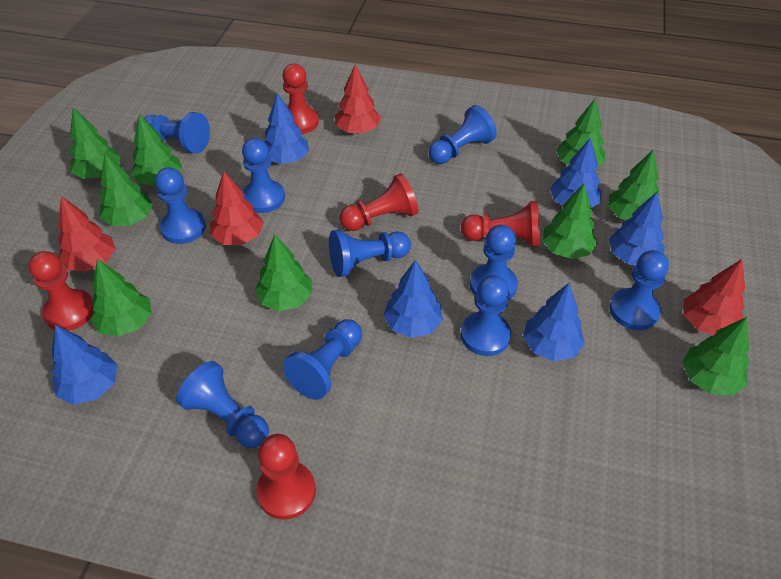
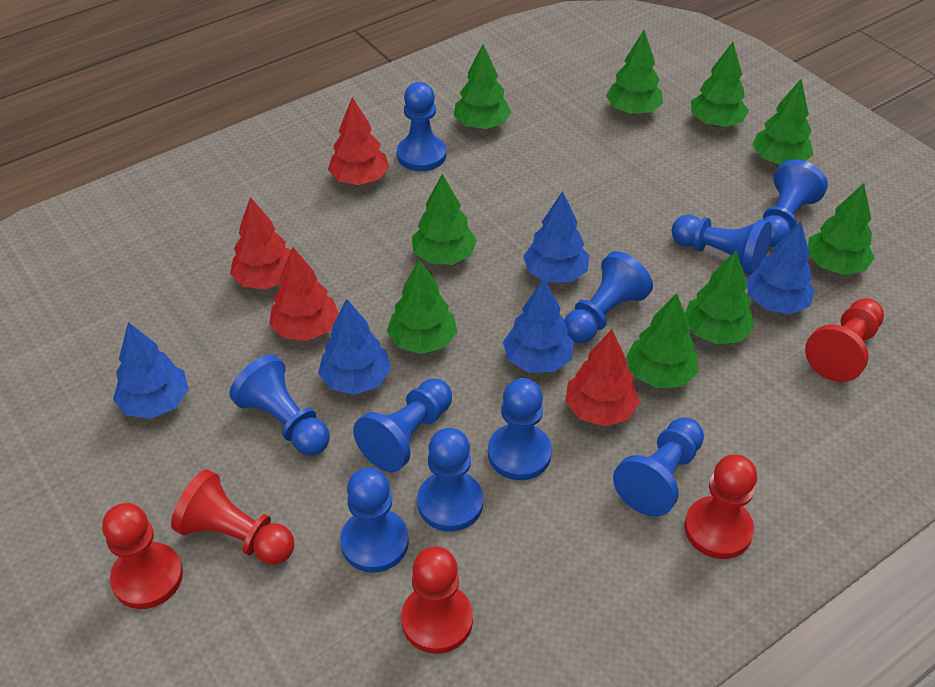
blue tree: [52,325,118,405] [265,93,309,164] [383,260,443,338] [523,283,585,361] [550,137,602,208] [609,191,665,265] = 6 -> [113,322,189,419] [318,299,391,395] [503,279,574,373] [523,191,589,282] [746,221,815,314] = 5

